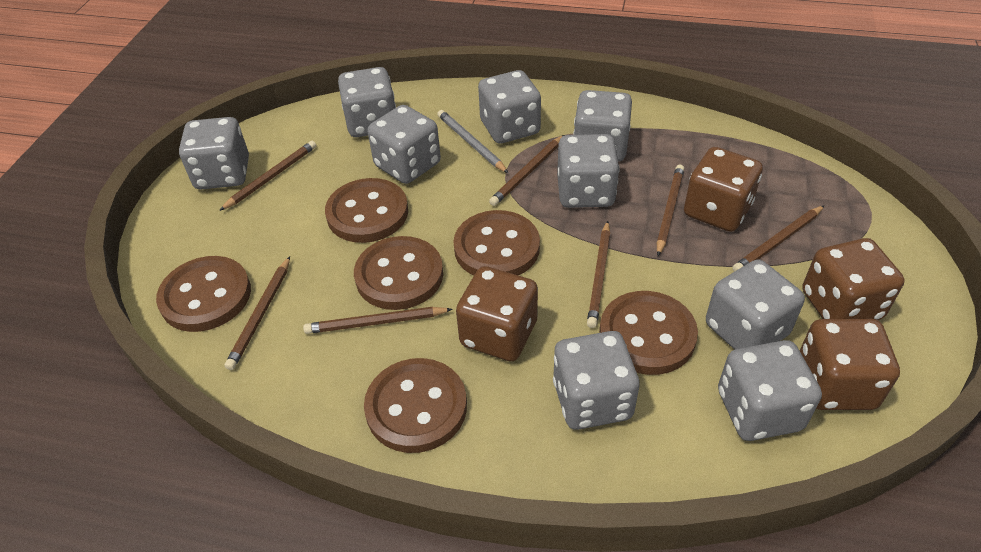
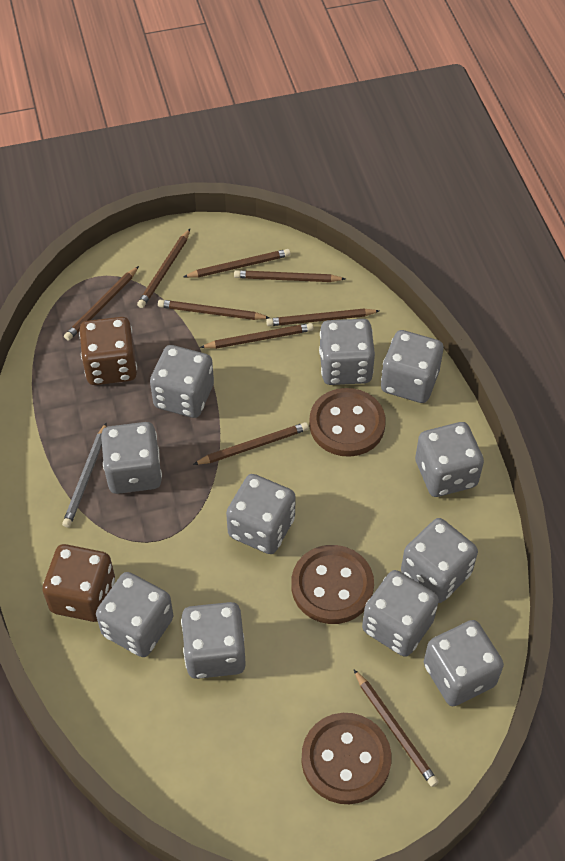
brown button: [156,256,251,332] [325,178,408,243] [354,236,443,310] [364,358,467,453] [453,210,540,276] [599,291,698,375] = 6 -> [291,545,374,624] [302,713,391,804] [309,388,386,457] = 3
brown dice: [456,266,538,361] [684,147,763,232] [800,319,900,410] [802,238,905,320] = 4 -> [42,544,115,622] [79,317,137,385] = 2
brown pencil: [219,141,316,211] [224,256,290,370] [303,307,453,334] [489,135,564,206] [587,221,610,328] [657,165,684,256] [732,205,825,272] = 7 -> [64,266,139,341] [137,229,190,308] [158,300,270,320] [183,249,291,278] [193,422,309,465] [200,323,314,349] [234,270,345,282] [266,308,379,326] [354,670,438,787] = 9
grey dice: [179,117,249,189] [338,67,396,137] [368,105,441,184] [478,70,541,143] [553,331,640,430] [557,134,620,208] [573,90,632,162] [706,259,805,350] [718,340,822,441] = 9 -> [96,572,173,657] [101,422,162,494] [150,345,214,418] [181,602,246,679] [226,474,296,554] [319,319,375,385] [362,570,439,657] [381,330,443,403] [401,518,478,603] [415,422,484,497] [424,620,504,706] = 11

